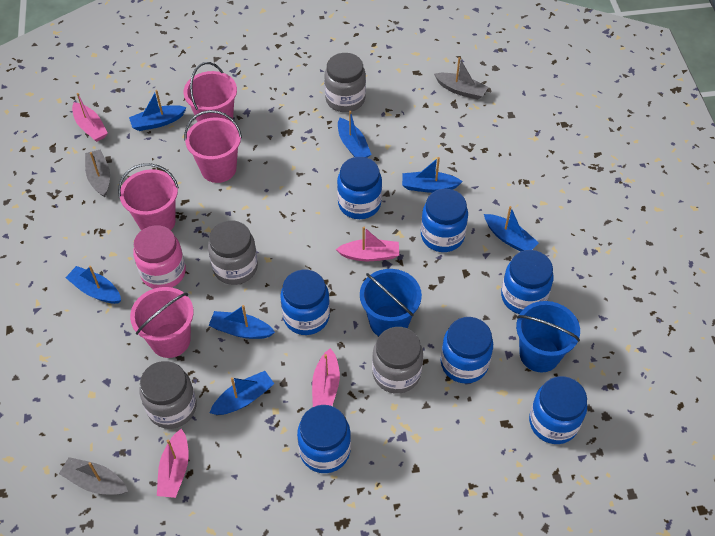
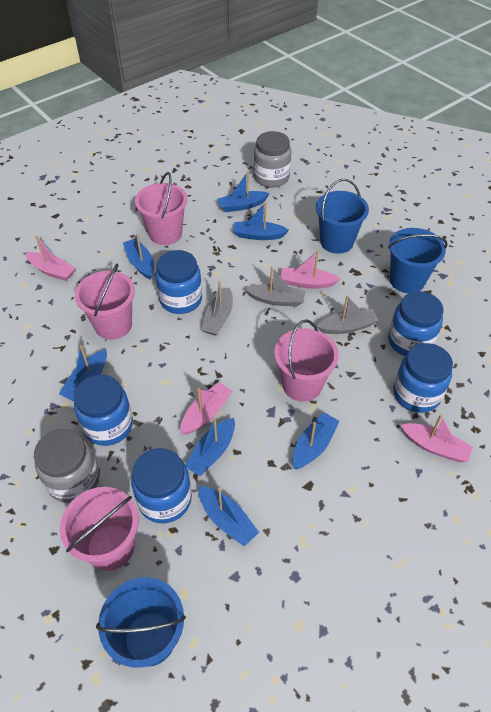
blue bucket: [360,269,422,336] [516,301,580,372] = 2 -> [96,577,186,668] [316,179,369,254] [388,228,448,293] = 3
blue jar: [280,270,330,335] [297,405,351,473] [337,157,382,219] [421,189,468,252] [441,317,493,384] [501,250,554,314] [529,376,587,444] = 7 -> [74,374,133,446] [131,448,192,524] [156,250,202,314] [388,291,444,356] [393,343,453,413] = 5
grey jar: [140,361,197,429] [208,220,258,285] [324,53,366,112] [372,327,423,394] = 4 -> [34,429,100,503] [254,131,291,187] = 2
pink jar: [133,225,186,289] = 1 -> none = 0

